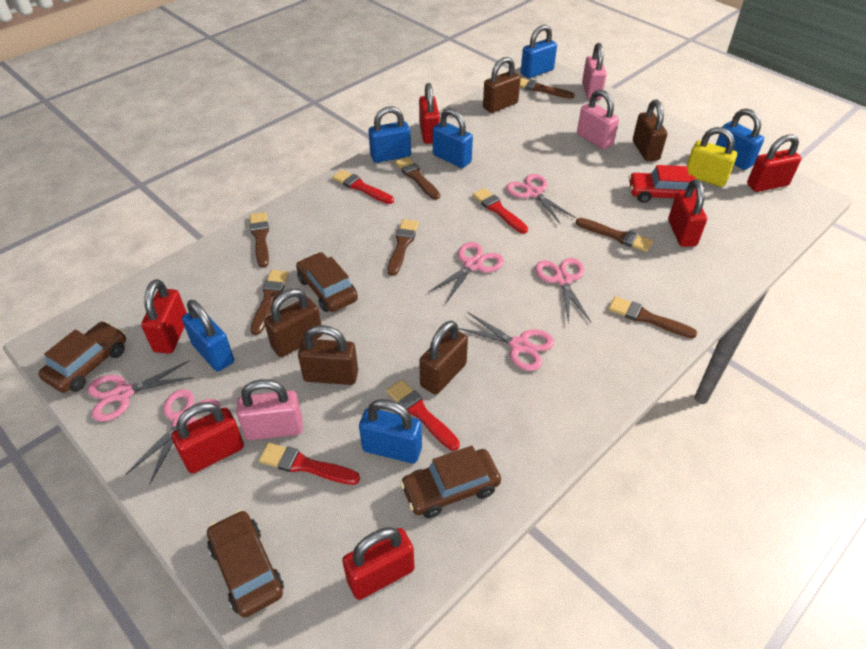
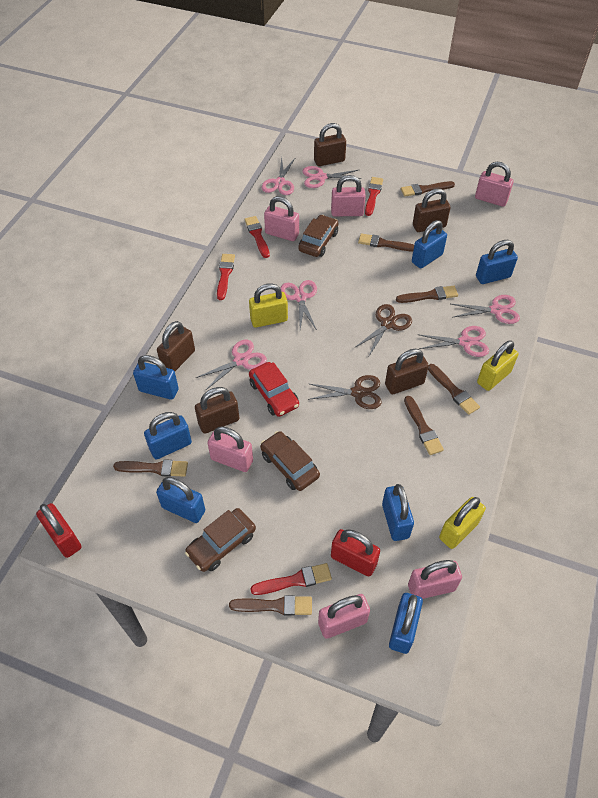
blue padlock: [182,300,234,371] [359,399,422,463] [368,106,411,163] [433,108,473,168] [521,25,557,78] [716,109,764,170] = 6 -> [133,355,179,400] [144,412,192,459] [156,477,205,523] [382,484,414,541] [389,593,423,654] [412,220,447,269] [476,240,518,284] = 7
brown car: [38,321,126,393] [207,510,284,618] [296,252,358,312] [400,446,501,518] = 4 -> [185,508,256,572] [260,431,320,491] [298,215,338,257] = 3
brown scissors: none = 0 -> [308,375,381,409] [354,304,412,356] = 2
pink padlock: [237,379,303,440] [577,89,619,150] [582,43,607,100] = 3 -> [208,427,253,472] [264,196,299,241] [318,594,370,639] [331,175,366,216] [408,560,462,599] [475,162,514,207] = 6
red padlock: [141,279,187,353] [171,402,244,474] [342,527,415,600] [419,83,440,144] [668,180,707,247] [747,135,802,192] = 6 -> [36,503,82,558] [331,529,380,576] = 2
yellow padlock: [687,127,737,187] = 1 -> [249,283,288,328] [439,497,486,549] [477,340,518,391] = 3

